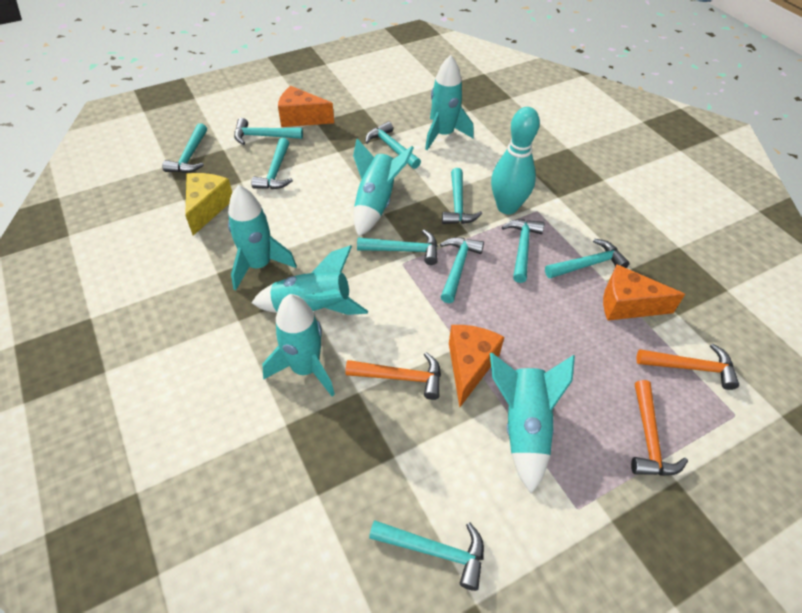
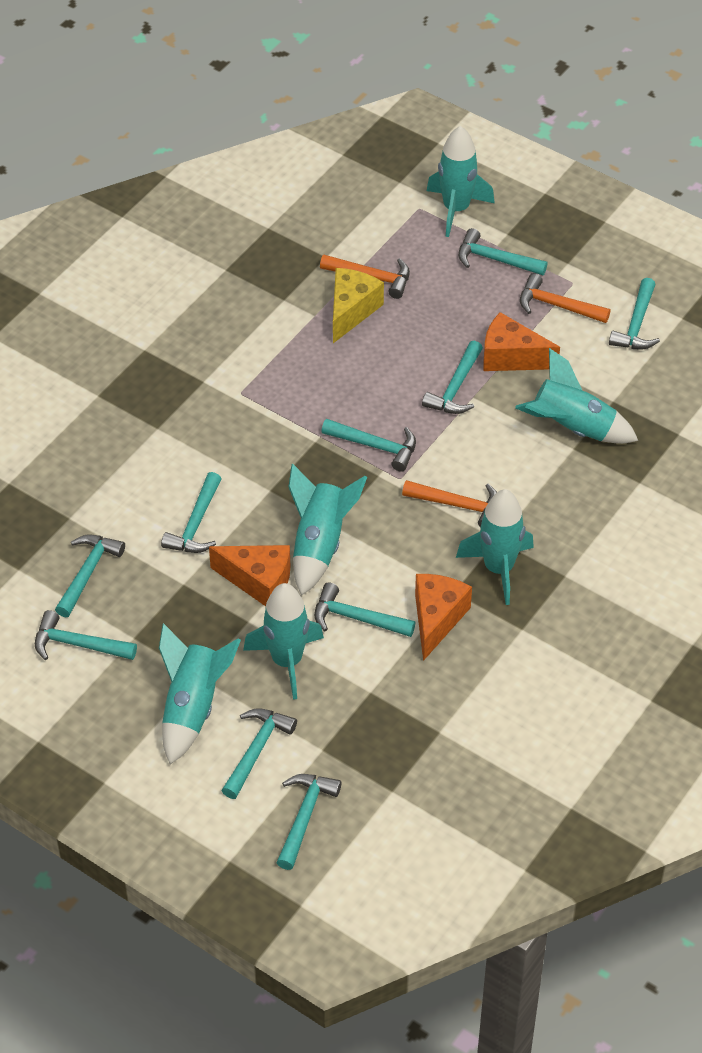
turquoise bowling pin: [491,107,540,214] = 1 -> none = 0

